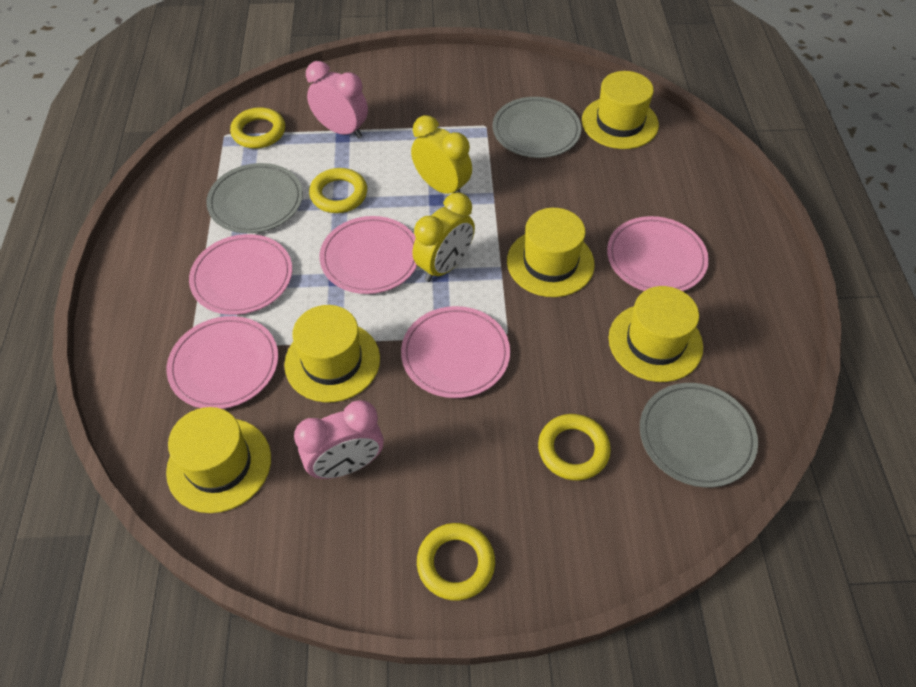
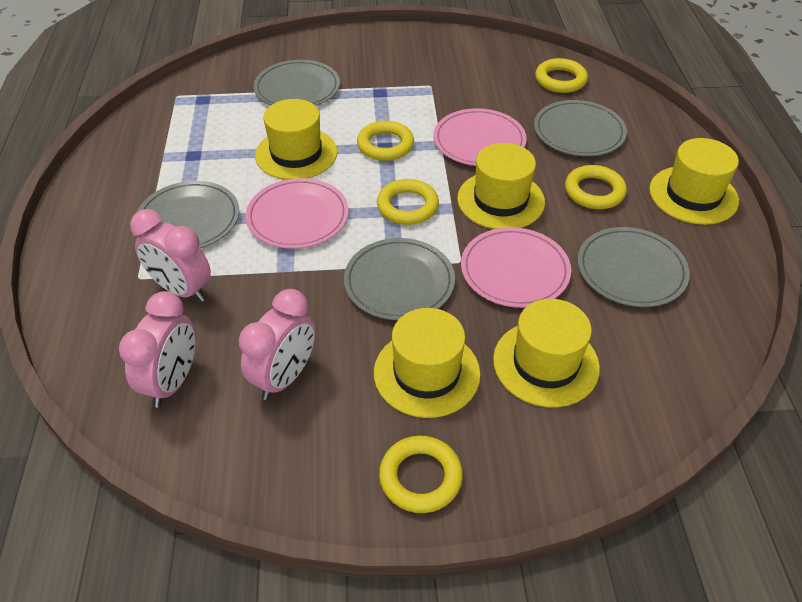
grey plate: [206,163,303,233] [492,97,581,158] [640,383,758,487] = 3 -> [136,181,239,248] [254,60,340,106] [344,238,455,320] [534,100,627,156] [578,227,690,307] = 5
pink clock: [294,400,384,479] [306,61,368,139] = 2 -> [119,291,196,408] [130,209,211,302] [239,289,316,400] = 3
pink plate: [166,316,278,409] [189,234,292,315] [320,216,418,294] [401,306,510,398] [607,216,709,291] = 5 -> [245,178,349,249] [433,108,527,166] [461,227,571,308] = 3
yellow clock: [411,115,472,194] [412,193,475,282] = 2 -> none = 0
yellow ring: [230,107,285,149] [309,168,367,213] [417,523,495,601] [538,414,611,481] = 4 -> [357,121,414,161] [377,179,439,225] [379,436,463,513] [535,58,588,93] [565,165,627,209] = 5

